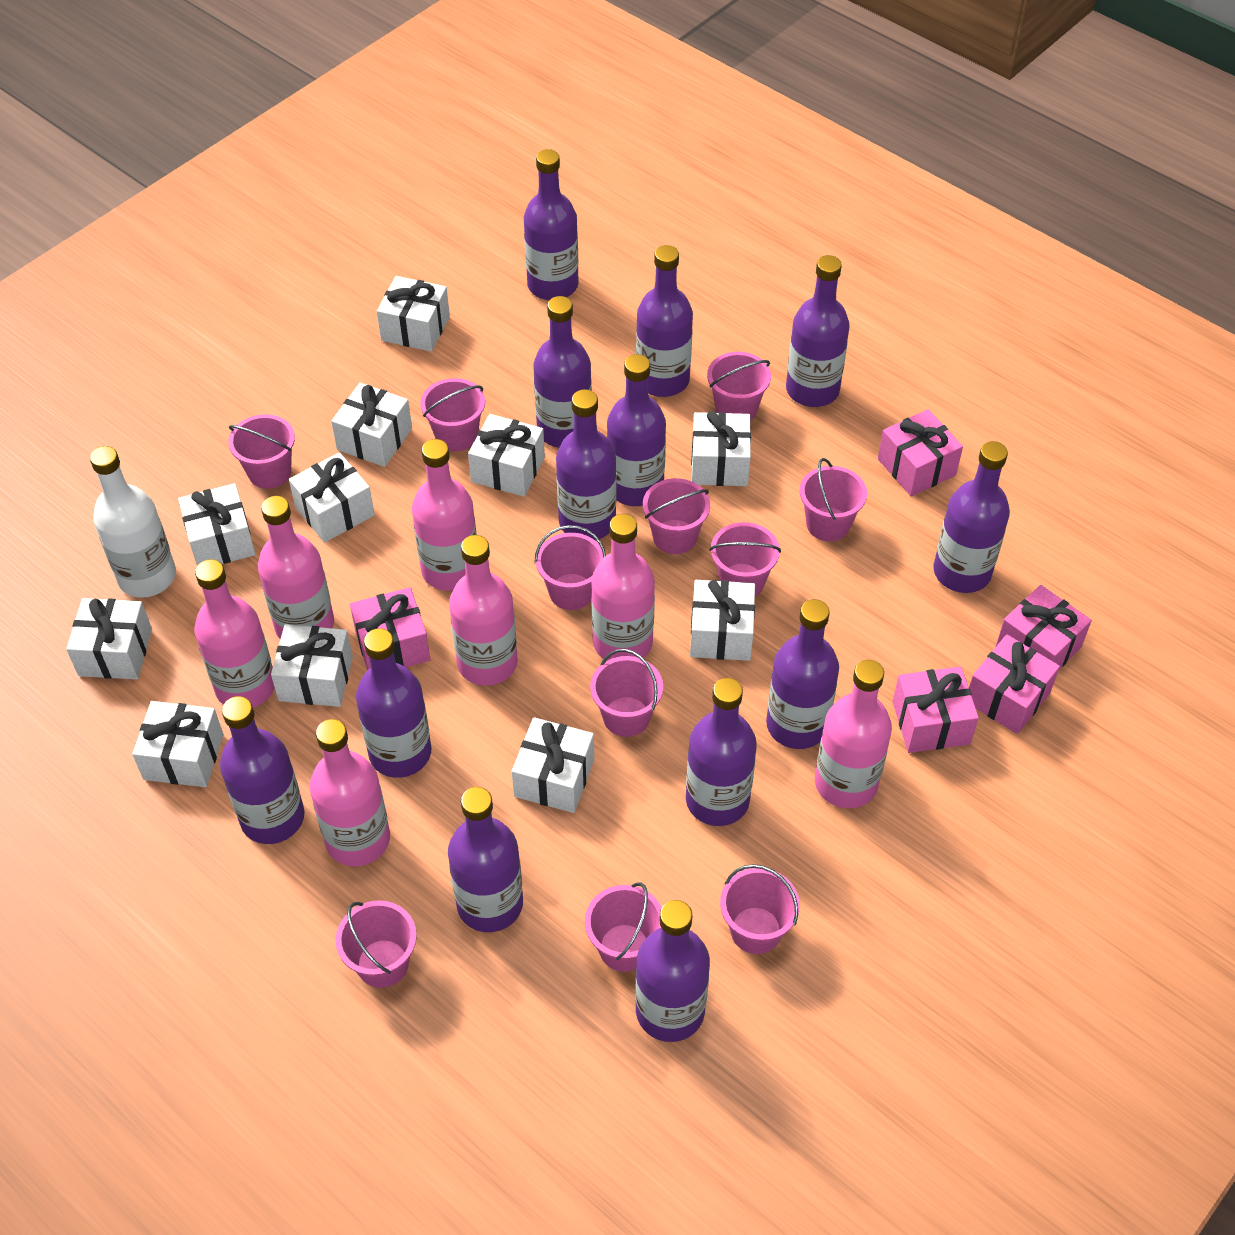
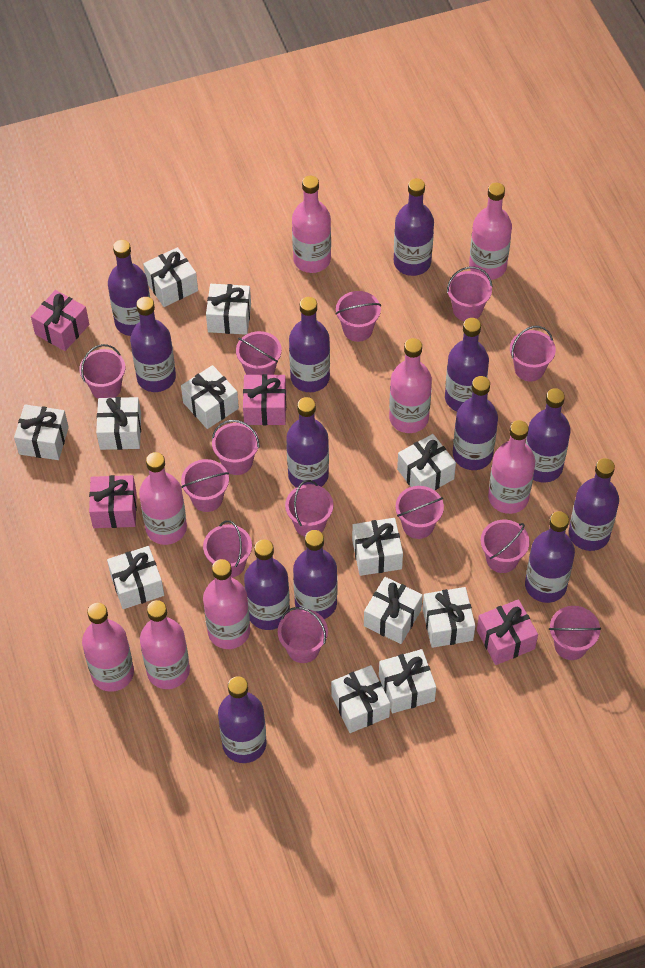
pink bottle: [194,559,275,708] [258,496,334,639] [310,719,390,866] [412,439,477,591] [449,535,518,686] [591,514,655,661] [815,660,892,808] = 7 -> [82,603,134,692] [139,452,187,545] [140,600,190,689] [203,559,250,649] [292,176,331,273] [389,338,432,433] [469,183,512,280] [488,420,535,514] = 8
pink bucket: [228,414,295,489] [336,900,417,988] [420,378,485,452] [534,525,606,610] [585,882,662,972] [590,649,663,737] [643,478,710,554] [707,352,771,420] [709,522,781,596] [720,864,800,954] [800,458,867,541] = 11 -> [79,344,125,399] [181,459,229,512] [203,520,252,578] [212,420,259,475] [236,331,282,375] [278,607,328,663] [285,480,334,537] [335,291,381,342] [395,486,444,539] [447,267,492,321] [481,520,530,573] [510,326,556,381] [549,606,601,660] = 13
pink gift: [350,587,430,670] [878,409,963,496] [893,666,979,753] [969,634,1060,734] [996,585,1092,669] = 5 -> [31,290,89,351] [89,475,137,528] [243,374,286,425] [477,599,538,665] = 4
white bottle: [90,446,176,598] = 1 -> none = 0
white gift: [66,598,152,680] [132,701,223,787] [178,483,256,566] [271,624,353,707] [289,452,375,542] [331,383,412,467] [377,276,450,352] [468,414,545,497] [512,717,594,813] [690,580,755,661] [691,411,751,486] = 11 -> [14,405,69,460] [96,397,141,450] [107,546,164,609] [143,247,198,307] [181,365,239,429] [206,284,251,335] [331,665,390,733] [352,518,403,576] [364,577,423,644] [379,649,436,713] [397,434,456,490] [422,587,476,648] = 12

